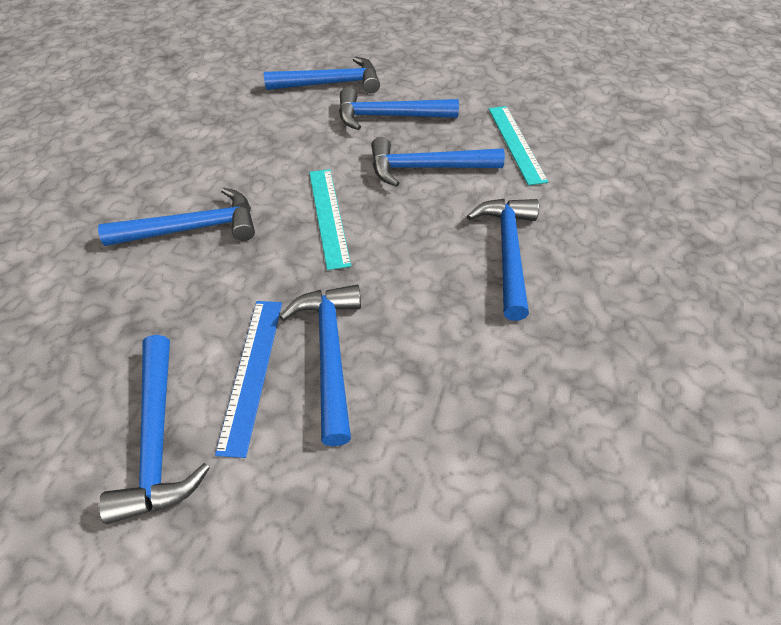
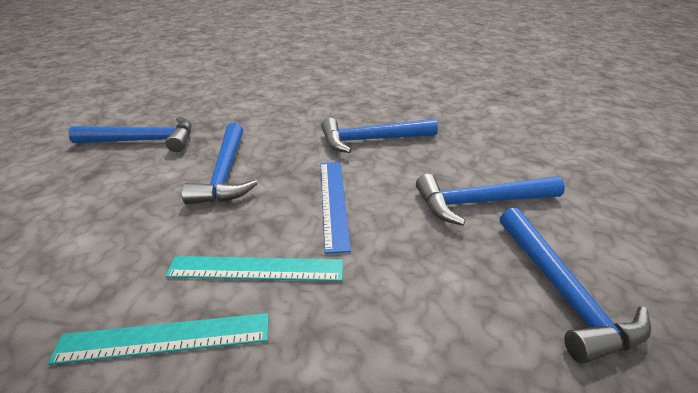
blue hammer: [98,188,255,246] [99,335,210,524] [264,57,380,94] [279,285,361,446] [339,87,459,130] [371,137,505,187] [467,199,539,321] = 7 -> [68,117,192,152] [182,123,257,204] [321,118,438,153] [416,174,565,226] [500,208,651,364] = 5

